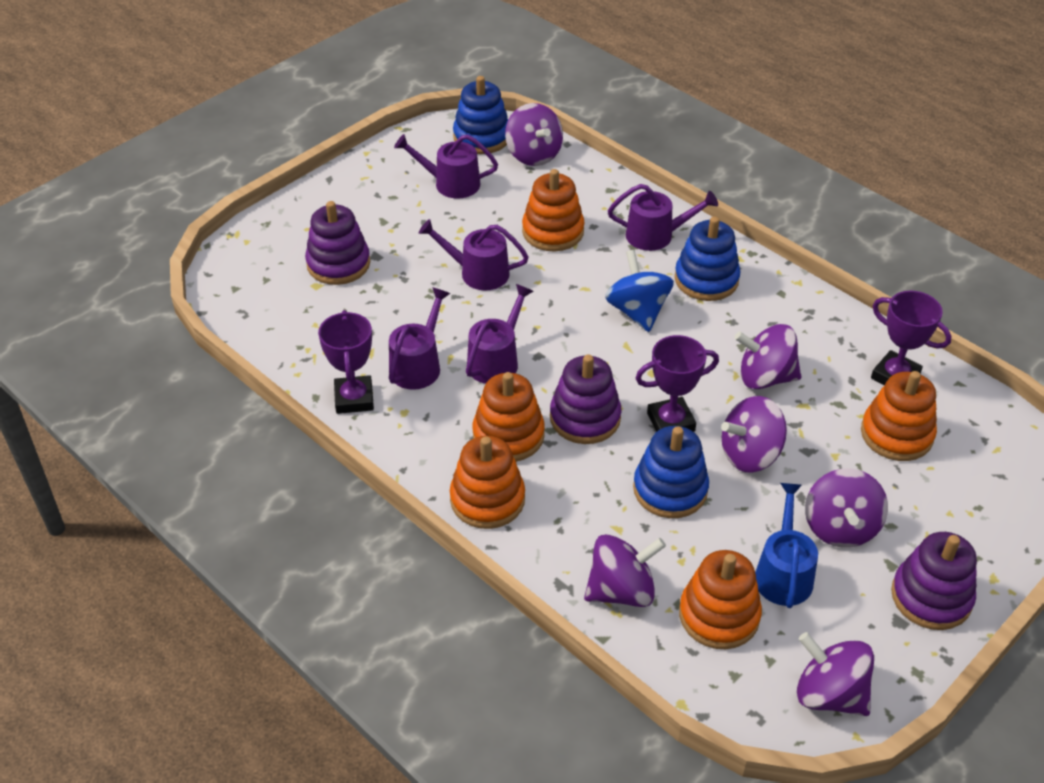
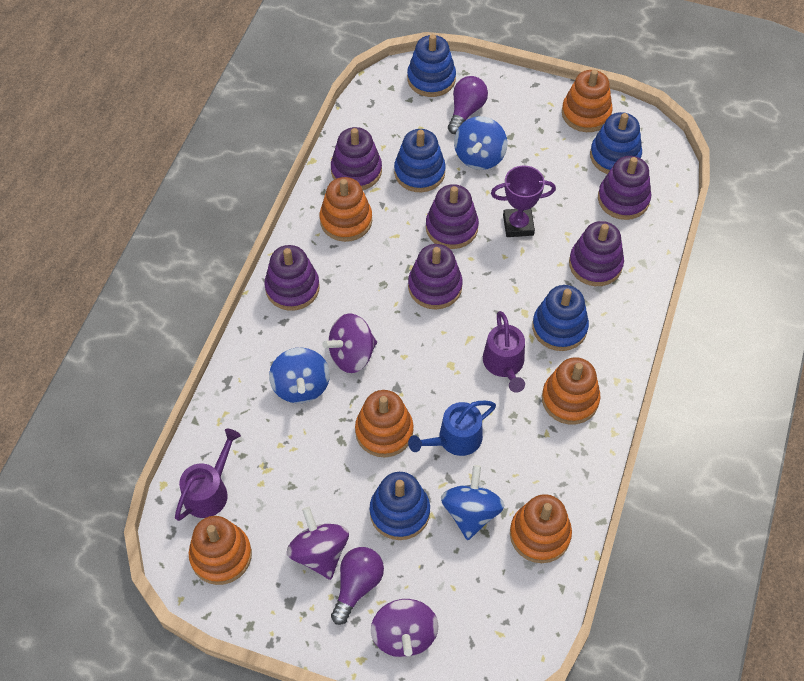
blue spinning top: [605,250,674,332] = 1 -> [269,348,330,403] [441,465,505,540] [454,116,508,170] = 3
blue stacking toy: [453,76,508,154] [633,426,709,518] [675,217,740,301] = 3 -> [370,472,430,540] [394,129,446,192] [407,34,456,97] [532,285,589,351] [590,112,642,174] = 5
orange stacking toy: [450,436,525,529] [472,372,545,462] [522,169,585,251] [679,550,762,649] [861,371,937,461] = 5 -> [189,516,252,585] [320,177,372,242] [355,390,414,457] [510,494,572,563] [542,357,600,425] [562,70,613,132] = 6
purple light bulb: none = 0 -> [331,547,384,625] [448,76,488,134] = 2
purple spinning top: [505,103,563,166] [584,534,666,607] [721,396,787,473] [734,324,802,389] [797,632,874,716] [805,468,888,548] = 6 -> [287,507,349,580] [322,313,377,373] [371,599,438,657] = 3
purple stacking toy: [305,201,370,285] [550,354,621,444] [891,532,977,630] = 3 -> [264,245,320,311] [331,127,382,190] [408,244,463,309] [426,184,479,249] [569,221,624,286] [598,156,651,220] = 6
purple trophy: [318,310,374,414] [635,335,719,432] [871,291,952,385] = 3 -> [491,166,556,237] = 1
purple watering can: [389,287,451,390] [394,134,498,199] [419,219,528,290] [466,284,533,384] [608,184,718,251] = 5 -> [175,429,241,521] [483,311,525,393] = 2

